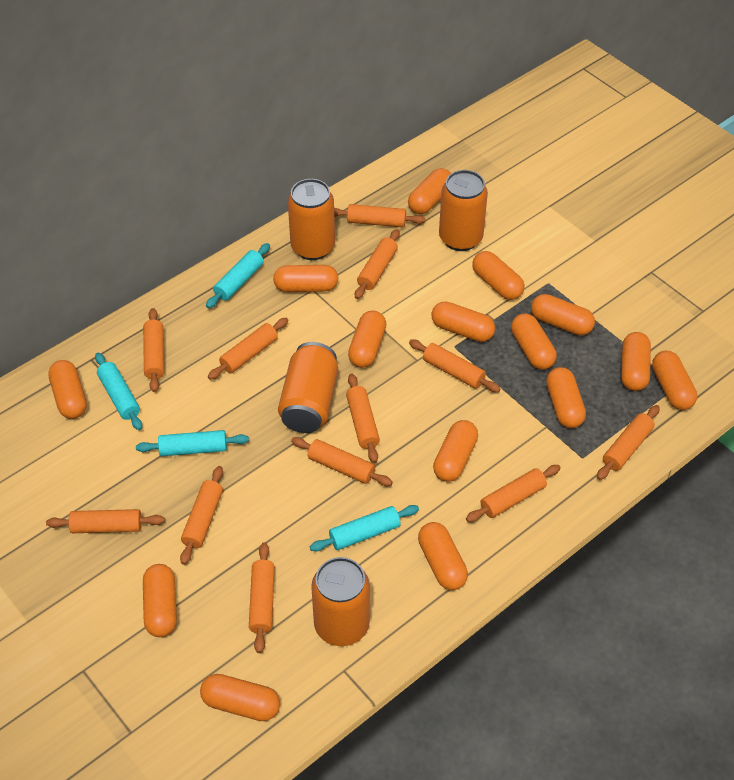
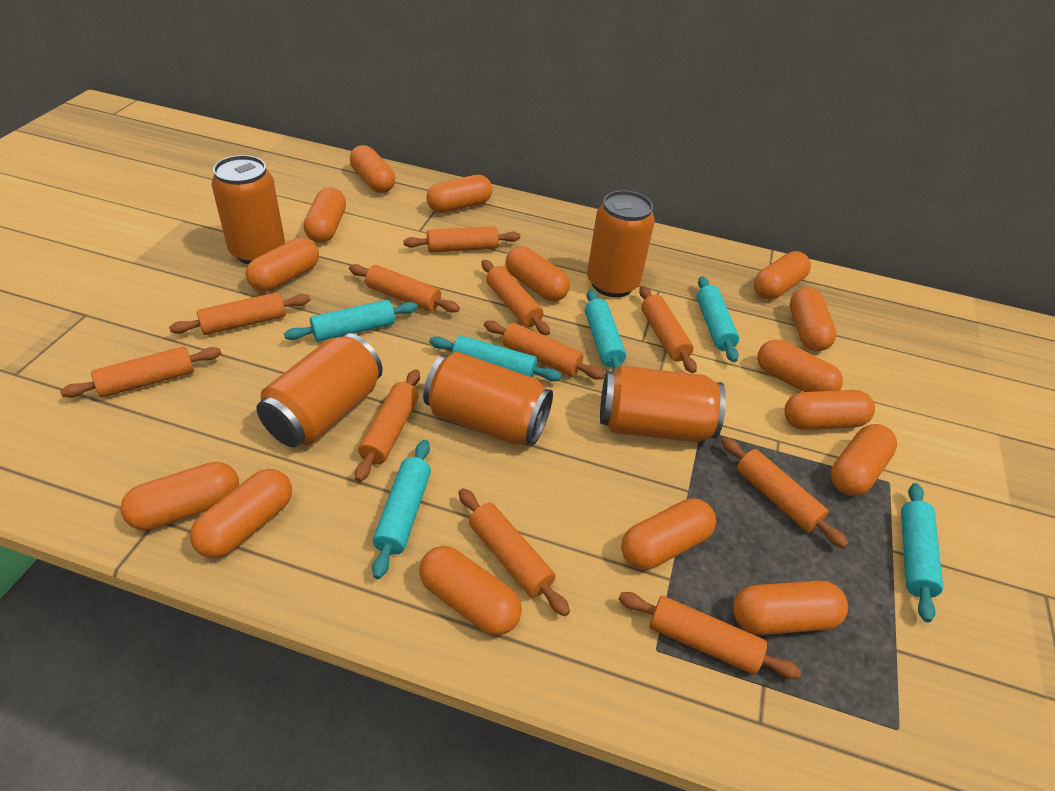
orange can: [278,342,338,433] [288,179,335,260] [311,557,370,646] [439,170,488,251] = 4 -> [212,155,285,264] [257,333,383,447] [423,352,553,446] [587,190,655,297] [600,366,726,442] = 5
orange rolling pin: [46,509,165,533] [143,308,164,392] [180,466,223,565] [208,318,288,380] [249,542,275,653] [291,437,393,486] [334,204,425,227] [346,374,380,463] [355,229,400,299] [409,340,501,392] [466,465,560,522] [597,405,660,480] = 12 -> [60,346,222,398] [169,292,310,335] [349,264,460,313] [355,369,420,482] [403,226,520,253] [459,488,570,616] [481,260,550,336] [484,321,604,379] [619,592,801,679] [639,286,697,373] [721,437,848,548] = 11
turquoise rolling pin: [95,353,142,430] [136,430,249,456] [206,243,270,308] [310,505,419,551] = 4 -> [284,300,418,342] [372,440,431,579] [429,336,562,381] [585,289,626,371] [697,276,739,362] [901,483,943,622] = 6

